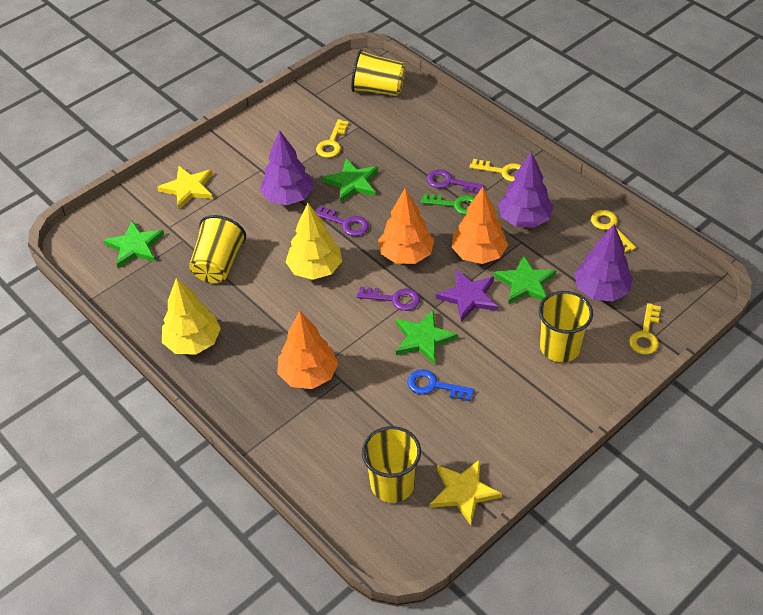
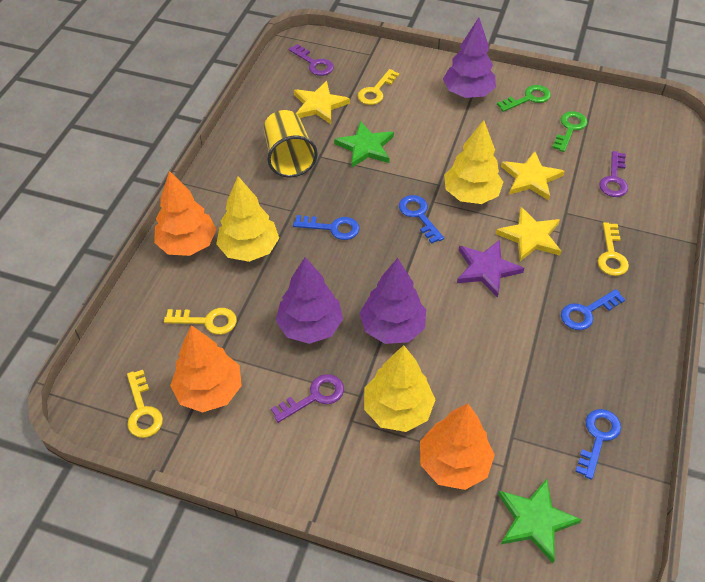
blue key: [407,369,475,401] = 1 -> [293,215,360,240] [399,195,444,244] [561,289,625,330] [575,409,621,480] = 4
green key: [421,193,475,215] = 1 -> [497,85,551,112] [552,111,588,152] = 2
green star: [103,221,164,268] [322,159,378,203] [396,309,458,365] [494,255,557,304] = 4 -> [334,121,394,167] [498,479,582,563] = 2
yellow cup: [189,215,246,283] [351,49,406,96] [362,426,421,503] [539,291,593,362] = 4 -> [264,110,318,177] = 1
yellow star: [157,166,213,209] [430,459,502,525] = 2 -> [294,81,350,124] [496,207,561,262] [501,151,565,200] = 3
yellow tree: [162,278,221,355] [286,203,342,280] = 2 -> [216,176,279,262] [364,345,436,432] [444,120,503,204] = 3

